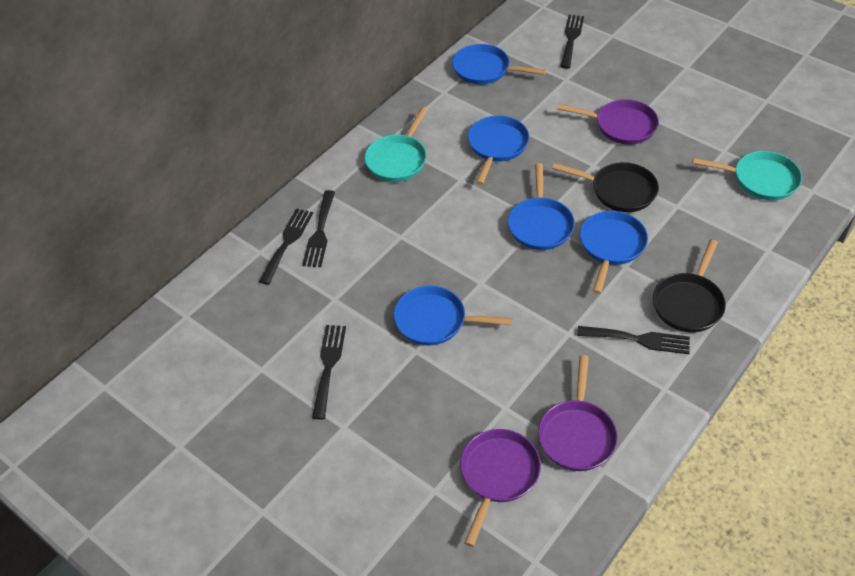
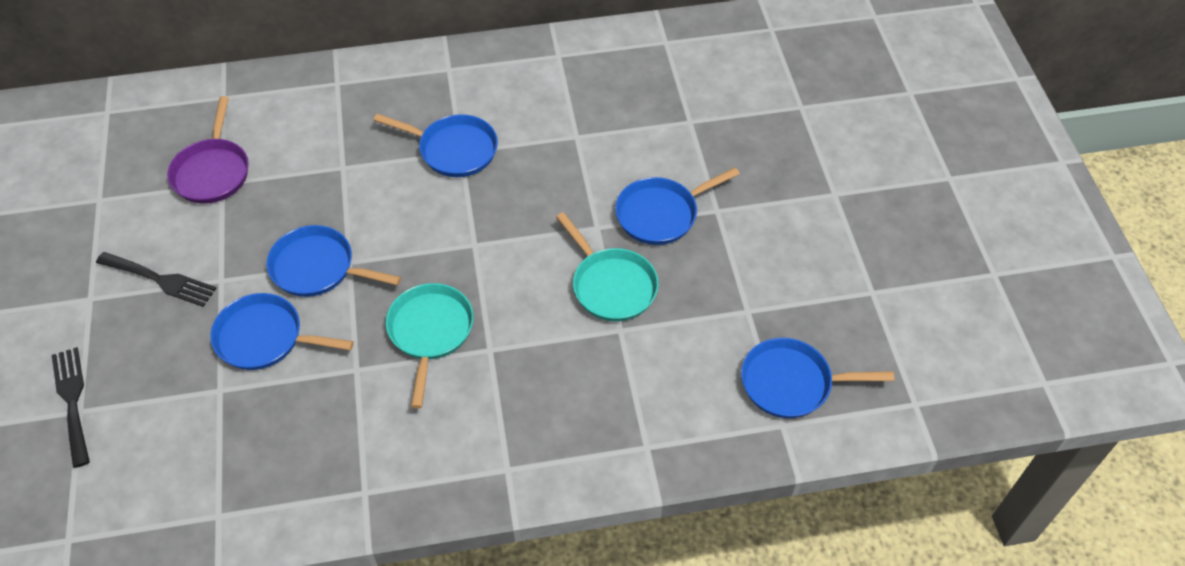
black fork: [259,208,313,285] [302,190,335,267] [312,325,346,420] [560,15,584,69] [577,326,690,354] = 5 -> [52,347,90,468] [96,252,217,307] = 2
black pan: [552,162,659,212] [653,239,726,332] = 2 -> none = 0
purple pan: [460,429,541,547] [538,355,618,471] [557,99,659,144] = 3 -> [167,96,249,204] = 1

